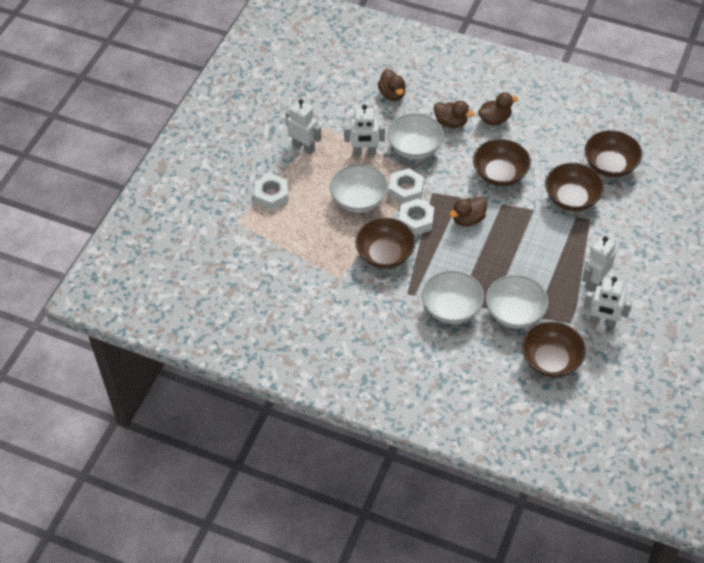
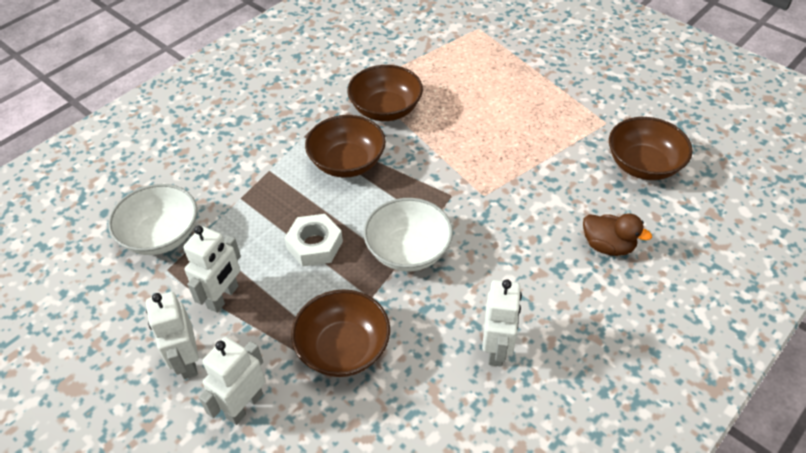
brown bowl: [355,218,416,269] [473,139,531,186] [522,321,586,377] [545,163,604,211] [584,130,642,177] = 5 -> [291,289,390,377] [305,115,386,178] [347,65,423,121] [609,117,693,180] = 4
brown duck: [378,69,406,101] [434,101,474,128] [449,197,487,226] [478,92,518,125] = 4 -> [583,213,652,256] = 1
white bowl: [330,164,388,213] [387,113,444,159] [422,270,484,324] [486,275,549,329] = 4 -> [108,184,197,255] [363,198,453,271] = 2
white nut: [255,173,289,210] [389,168,424,204] [399,198,434,236] = 3 -> [284,214,343,266] = 1

